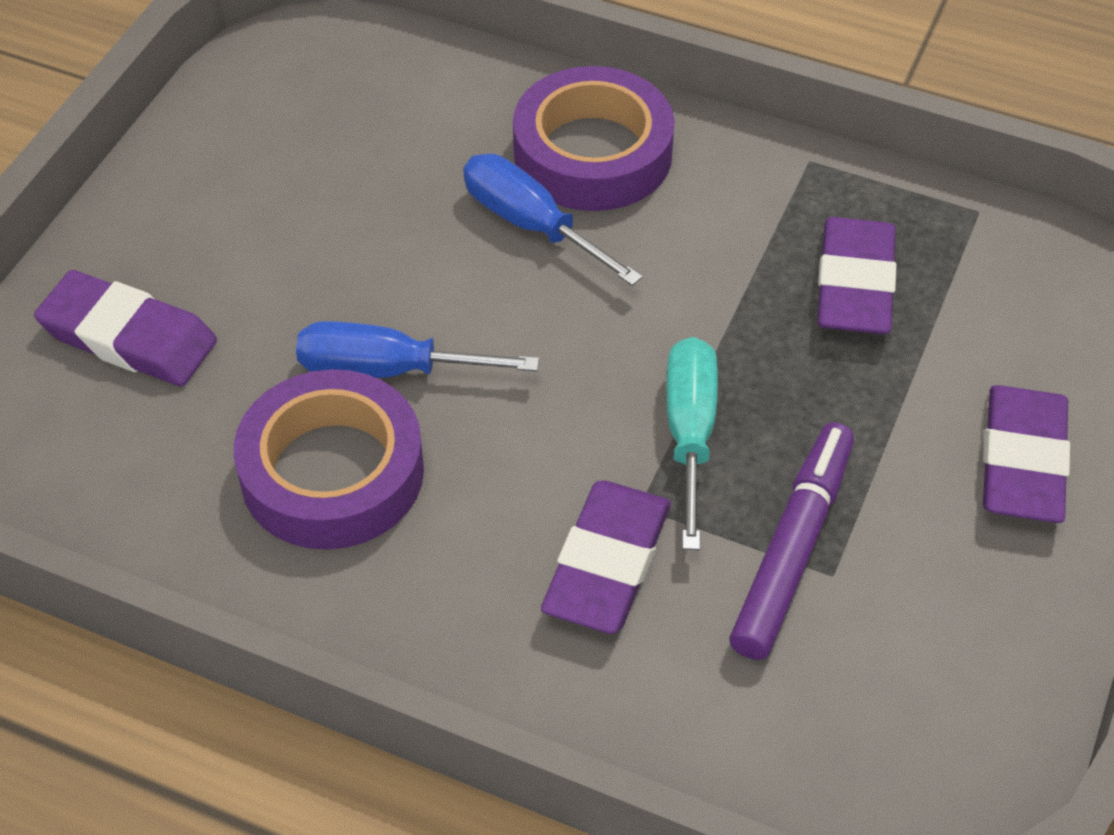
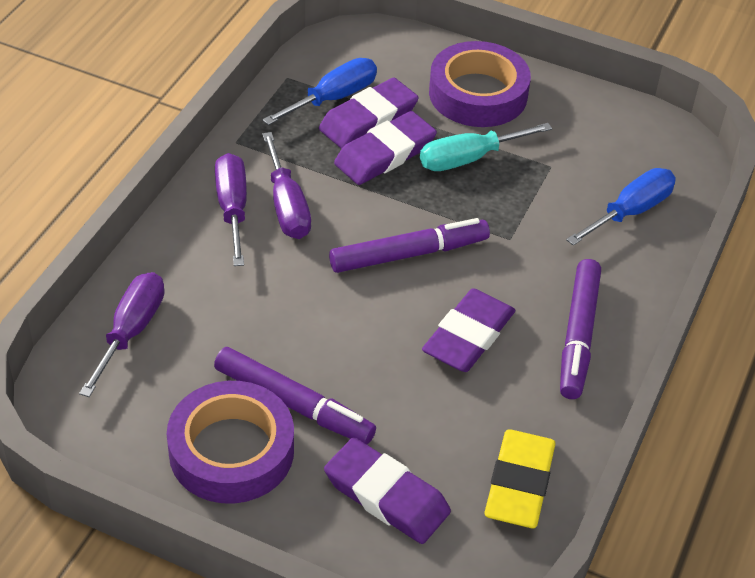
purple marker: [729,422,854,660] = 1 -> [214,347,376,444] [329,218,490,273] [560,259,601,399] = 3
purple screwdriver: none = 0 -> [79,272,165,397] [215,153,247,266] [262,132,311,239] = 3
yellow eraser: none = 0 -> [484,429,556,528] = 1

